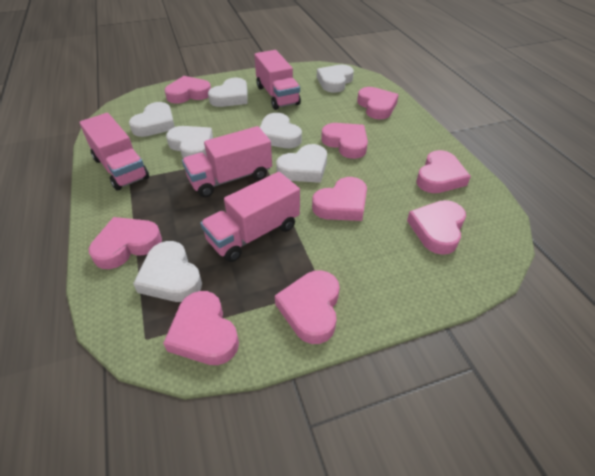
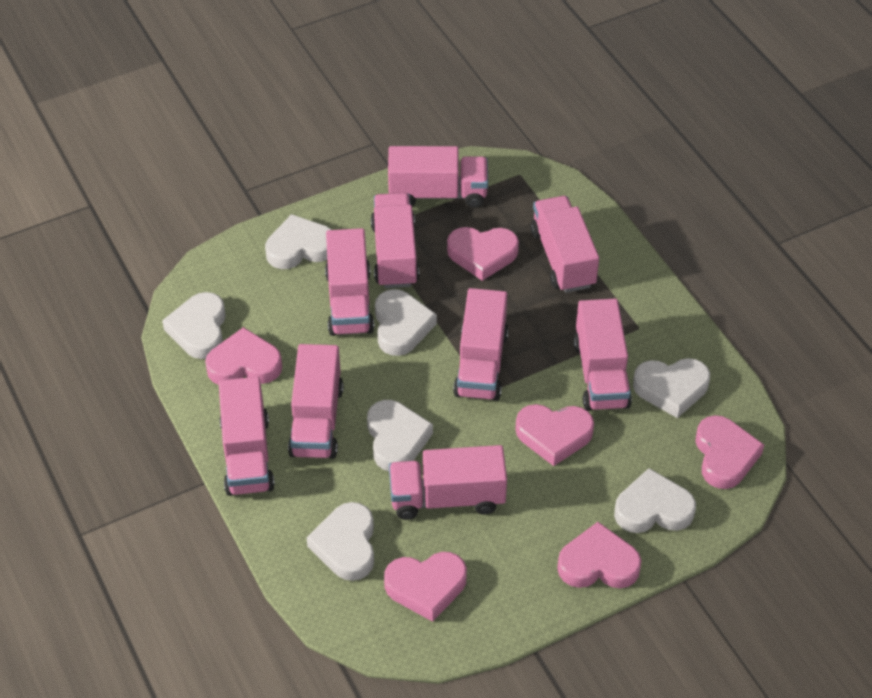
pink heart: [89,217,162,269] [163,291,239,365] [165,76,211,104] [275,270,340,344] [312,177,367,221] [321,123,368,159] [357,87,399,119] [407,200,466,255] [416,150,471,193] = 9 -> [205,327,282,385] [384,552,467,622] [447,227,519,281] [515,404,594,466] [557,522,641,588] [695,415,764,489] = 6
pink truck: [79,113,149,190] [182,126,272,197] [200,172,300,262] [254,50,301,110] = 4 -> [219,377,275,496] [288,344,343,459] [325,228,374,336] [371,193,419,288] [388,146,488,208] [389,445,507,520] [453,288,509,401] [530,196,599,293] [573,298,632,411] = 9

